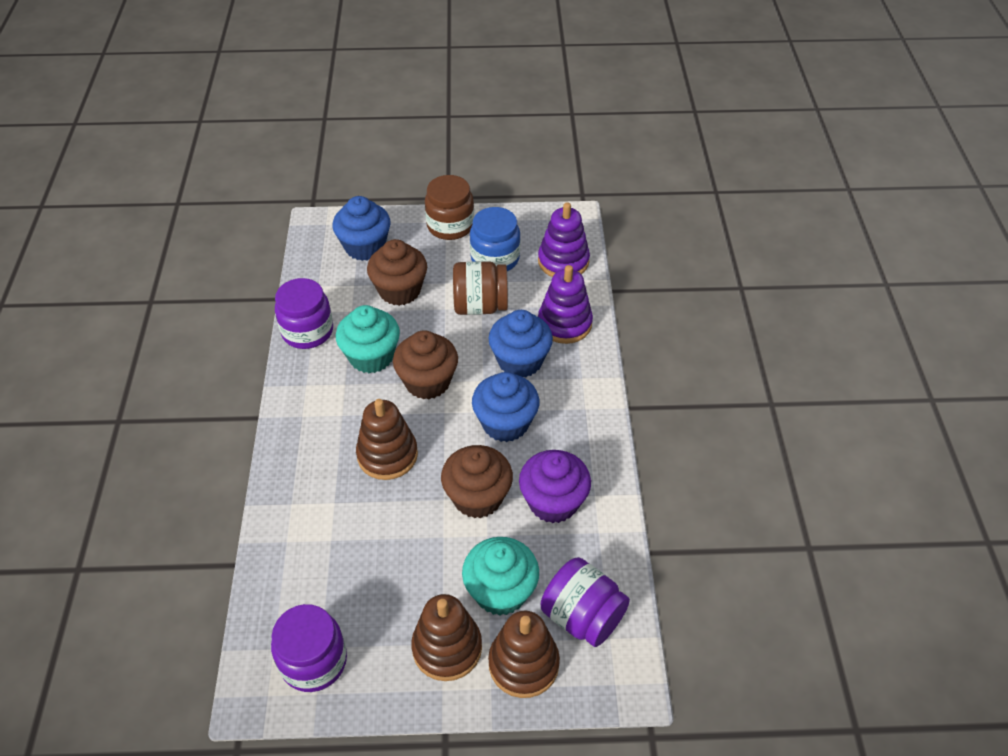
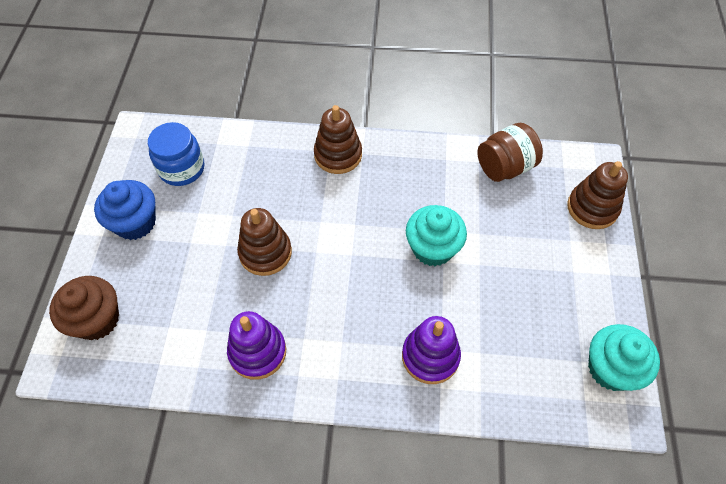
blue cupcake: [333,196,391,261] [472,372,539,442] [488,310,553,378] = 3 -> [94,180,156,240] = 1
brown cupcake: [367,239,427,306] [393,330,458,399] [441,445,513,518] = 3 -> [49,276,119,340] = 1
brown jar: [425,175,474,240] [453,261,508,315] = 2 -> [478,123,543,182] = 1
purple cupcake: [519,450,591,523] = 1 -> none = 0
purple jar: [271,604,347,692] [275,278,333,349] [541,557,630,647] = 3 -> none = 0

